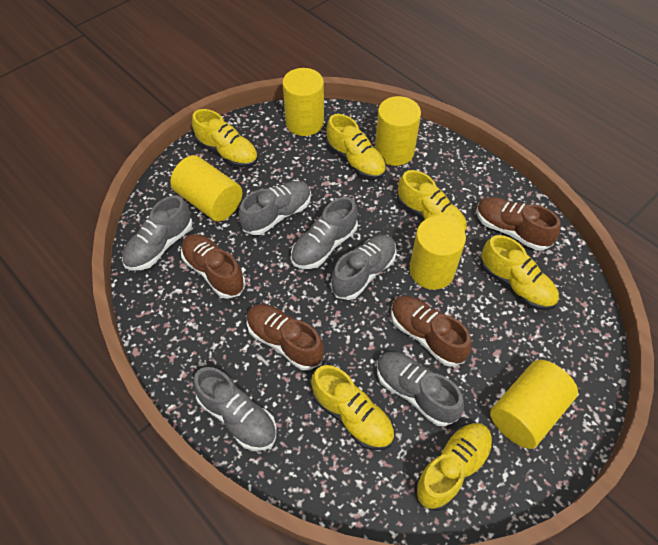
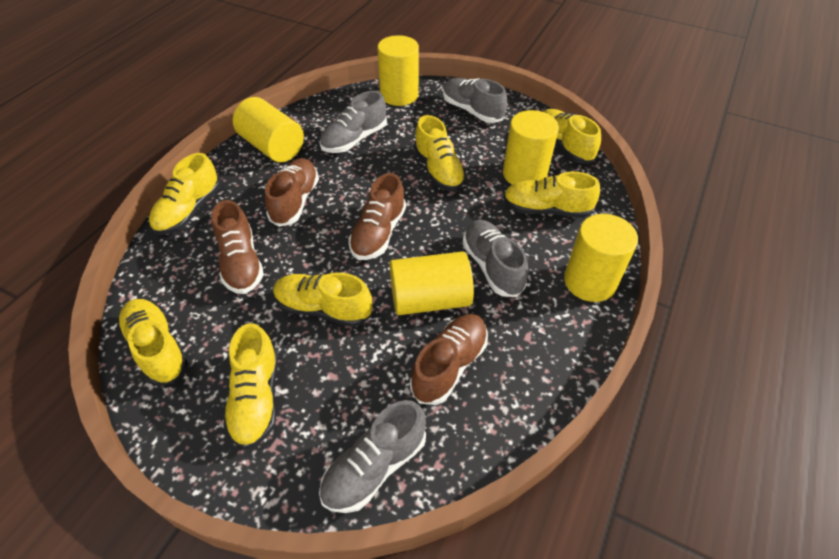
grey shoe: [122,196,193,270] [193,367,277,451] [239,181,311,235] [291,197,358,269] [331,235,397,300] [377,352,464,427] = 6 -> [319,400,426,513] [320,91,387,153] [443,78,507,123] [462,220,528,297] = 4
yellow shoe: [192,109,258,168] [311,365,394,450] [326,114,386,180] [397,170,467,232] [414,423,493,511] [480,235,559,310] = 6 -> [117,299,188,386] [149,153,220,235] [223,323,278,450] [273,272,372,327] [414,115,466,191] [503,172,600,218] [543,109,601,163] = 7

